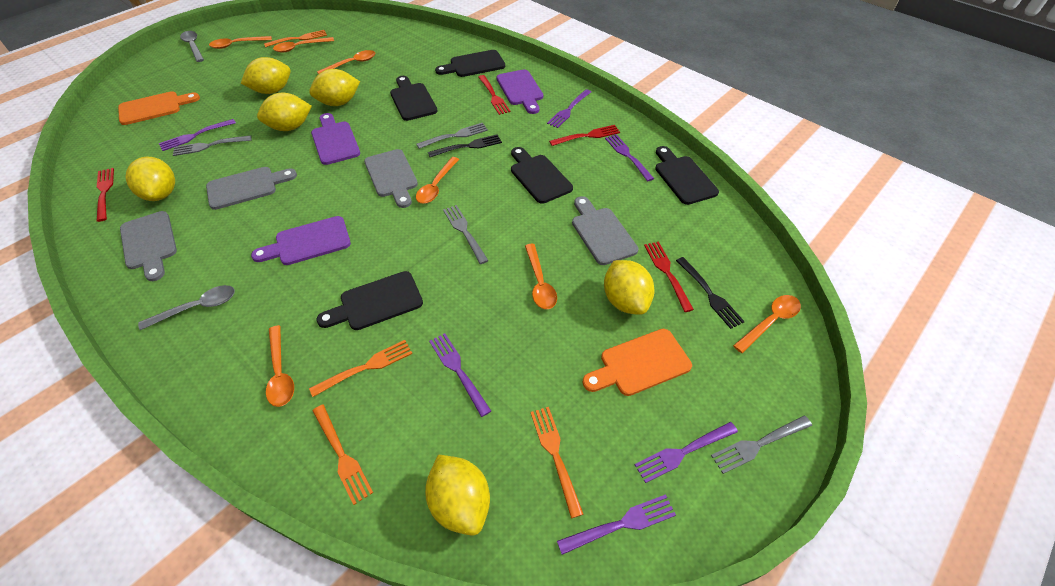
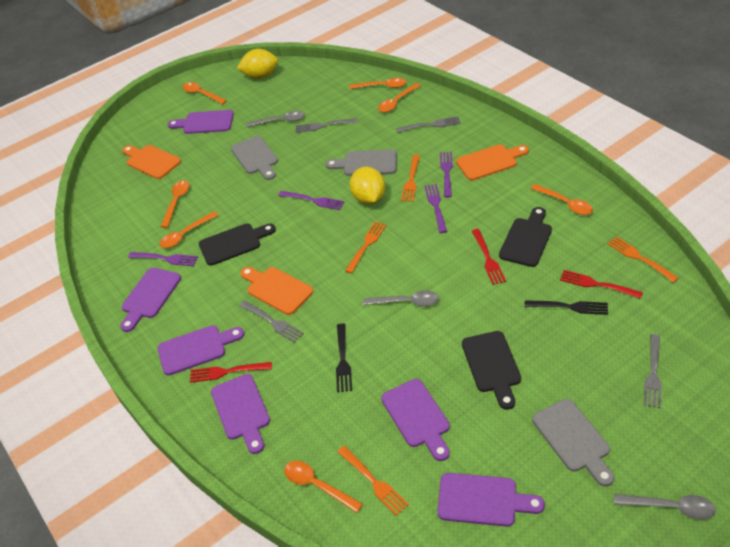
black cutting board: [317,271,423,330] [390,76,438,121] [435,50,505,77] [511,147,573,204] [655,146,719,205] = 5 -> [199,223,276,266] [462,331,521,410] [499,207,552,267] = 3
grey cutting board: [120,211,177,281] [206,167,297,210] [364,149,418,208] [572,196,638,265] = 4 -> [231,136,278,180] [325,149,397,176] [532,399,614,487] = 3
grey spoon: [138,285,235,330] [180,31,204,62] = 2 -> [246,111,305,127] [363,291,439,307] [614,494,716,520] = 3
orange cutting board: [118,91,200,125] [582,329,692,396] = 2 -> [122,145,181,179] [240,267,313,315] [456,144,529,180] = 3
purple cutting board: [251,216,351,265] [311,113,360,165] [497,69,543,114] = 3 -> [120,268,181,332] [157,325,244,376] [168,110,234,134] [211,374,270,454] [381,379,450,461] [438,473,545,527] = 6
purple fork: [159,119,236,151] [429,333,491,417] [547,89,591,128] [557,494,676,555] [605,134,654,182] [635,422,738,483] = 6 -> [128,252,198,266] [278,191,344,210] [424,184,447,233] [440,152,453,198] = 4
red fork: [97,168,114,222] [478,75,511,115] [549,125,620,146] [644,242,694,312] = 4 -> [190,362,272,383] [472,229,506,285] [560,270,643,299] = 3
yellow lemon: [125,157,175,201] [241,57,291,94] [257,93,312,131] [309,69,360,106] [425,455,490,536] [604,260,654,315] = 6 -> [237,49,278,79] [350,167,385,204] = 2

